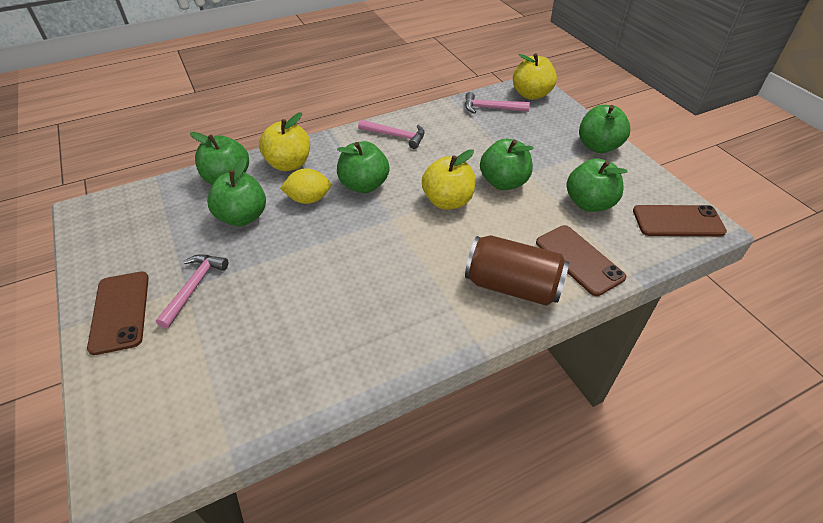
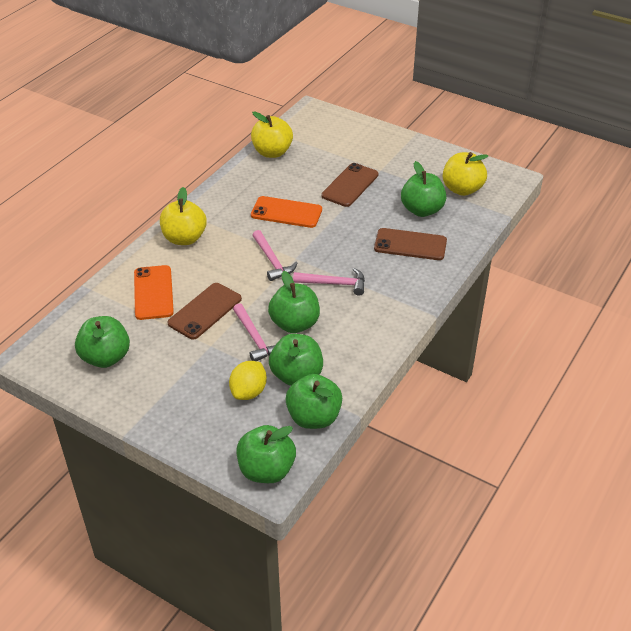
brown can: [465,235,570,306] = 1 -> none = 0
orange phone: none = 0 -> [134,265,174,320] [251,196,322,228] = 2

